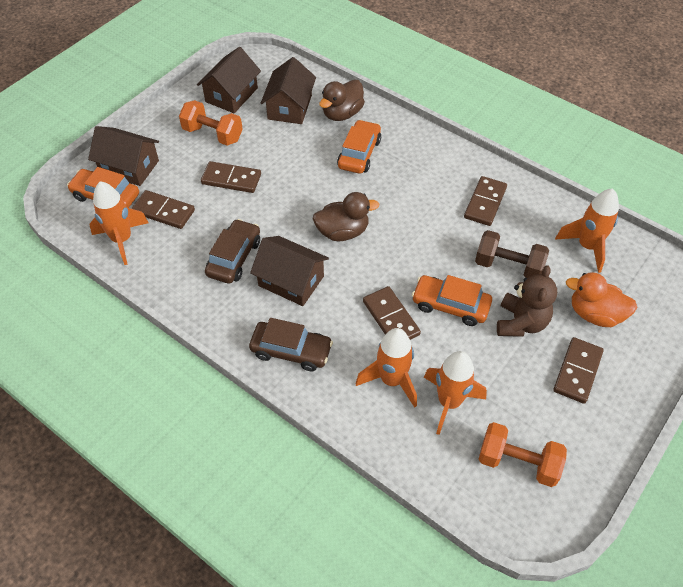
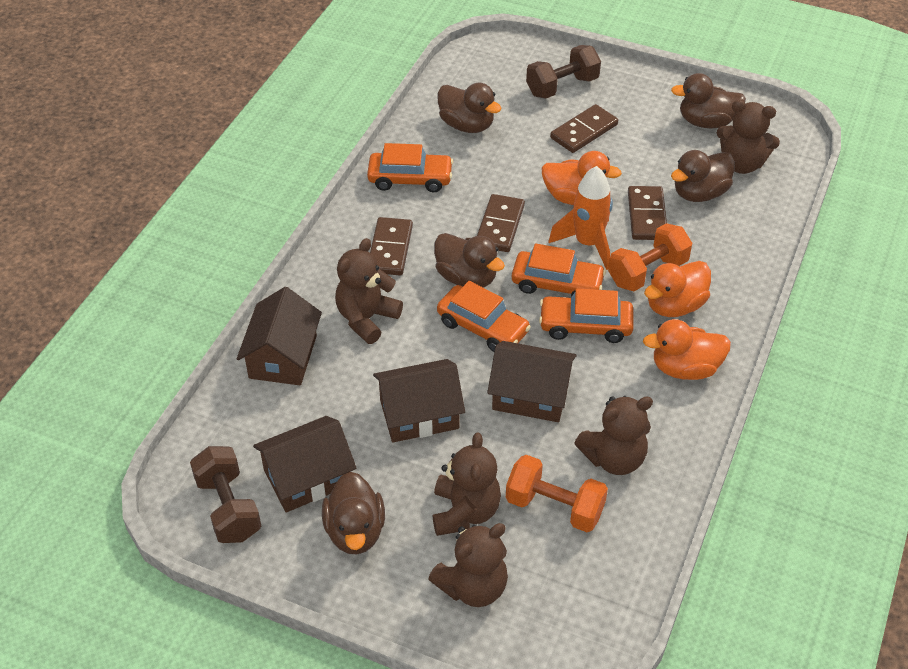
brown car: [205,219,260,284] [249,318,333,372] = 2 -> none = 0
brown domino: [131,190,195,229] [201,161,261,193] [363,286,421,340] [464,176,507,226] [553,337,604,404] = 5 -> [370,217,413,275] [477,194,525,252] [550,104,618,153] [628,186,667,240] = 4
brown duck: [313,192,379,241] [319,80,365,121] = 2 -> [322,472,385,554] [434,233,505,287] [437,82,502,133] [671,73,746,128] [671,150,735,202] = 5
brown dumbbell: [475,230,549,278] = 1 -> [190,446,261,543] [526,45,601,99] = 2
brown teddy bear: [497,265,557,337] = 1 -> [335,238,403,344] [428,523,508,607] [433,432,501,536] [574,396,653,475] [717,100,780,174] = 5
orange car: [67,167,139,208] [337,120,381,174] [412,275,492,326] = 3 -> [367,143,453,192] [437,281,531,352] [512,243,606,296] [539,288,634,343] = 4
orange duck: [566,272,638,327] = 1 -> [542,151,622,205] [643,319,731,380] [644,261,711,317] = 3
orange rocket: [89,181,149,265] [356,328,417,408] [424,351,487,435] [555,188,619,273] = 4 -> [549,166,613,270] = 1

